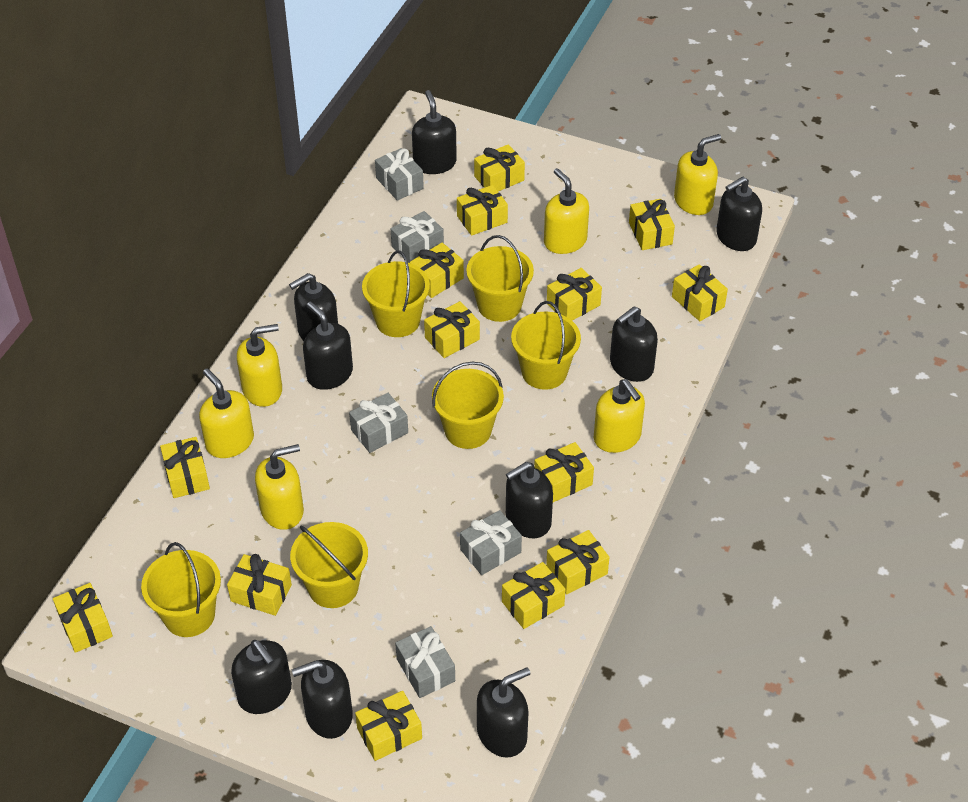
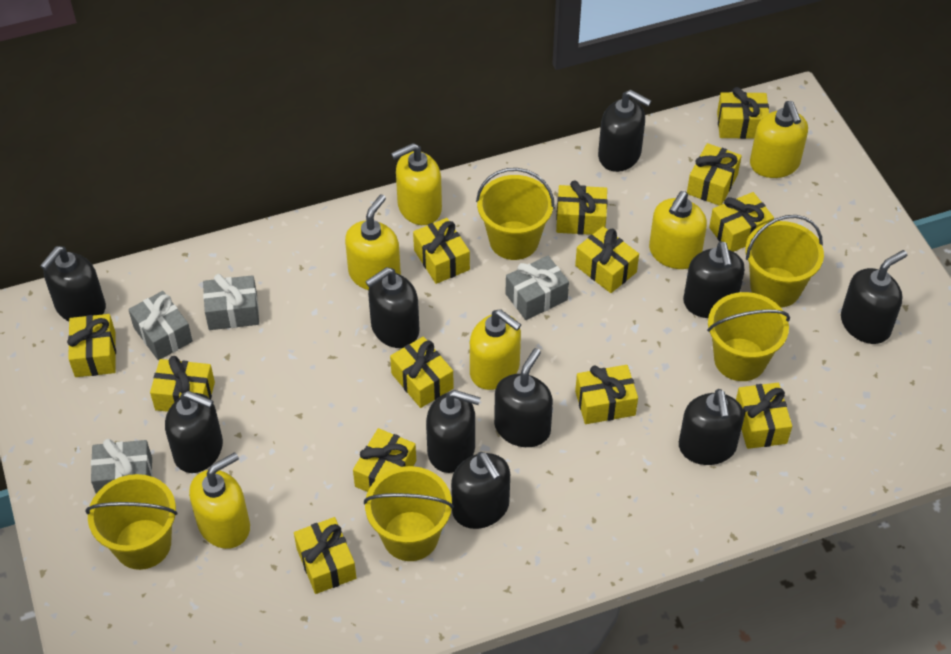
black soap dispenser: [231,640,292,714] [289,273,338,341] [292,660,353,739] [303,302,353,390] [412,90,457,174] [477,667,530,758] [506,462,553,538] [610,306,658,382] [716,176,762,251] = 9 -> [40,246,106,321] [165,391,223,473] [365,267,419,348] [426,390,481,473] [451,452,510,529] [494,348,553,447] [598,90,651,172] [679,389,744,465] [683,241,745,318] [841,250,907,344] = 10
grey gift: [349,393,408,453] [375,148,424,201] [391,211,444,263] [395,626,455,698] [460,510,522,575] = 5 -> [91,439,153,494] [128,291,193,360] [203,274,259,330] [505,256,569,320] = 4
yellow bucket: [141,542,221,637] [290,522,368,608] [362,250,430,337] [432,362,504,449] [466,235,534,322] [511,301,581,390] = 6 -> [85,474,177,570] [364,466,454,561] [476,168,555,260] [707,292,790,381] [745,215,824,308] = 5
yellow gift: [53,583,113,653] [160,437,210,498] [227,554,292,616] [355,691,422,761] [410,243,464,298] [424,301,480,358] [457,185,508,236] [474,144,525,191] [502,562,566,629] [534,442,594,502] [546,530,610,595] [547,268,602,321] [629,199,675,250] [672,264,728,321] = 14 -> [67,314,116,377] [150,356,215,412] [294,517,356,594] [353,428,416,492] [390,337,454,408] [413,218,470,284] [556,180,608,235] [575,227,639,293] [575,365,638,424] [687,143,742,206] [709,192,774,252] [717,87,769,139] [736,383,792,449] = 13

